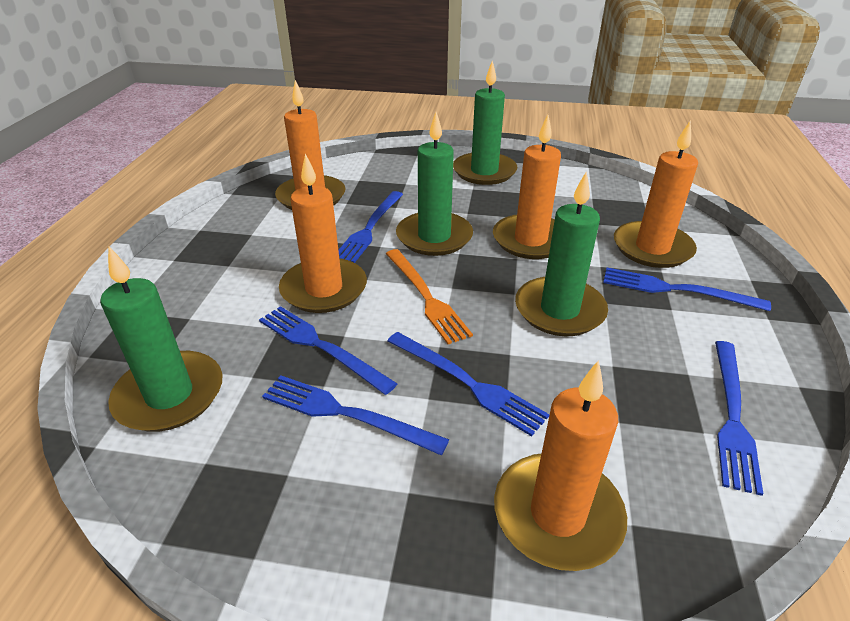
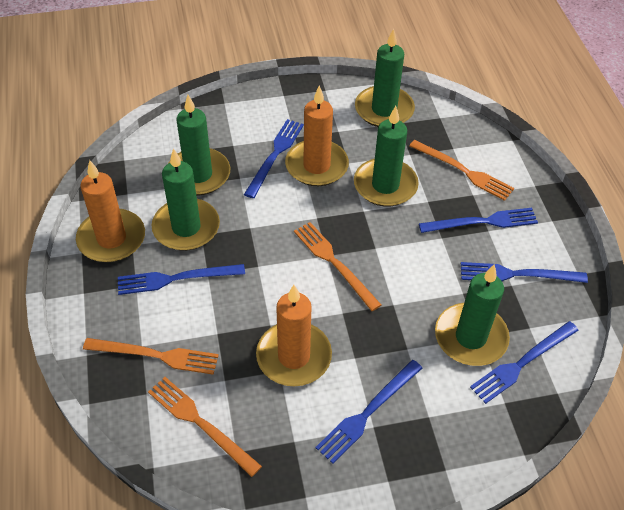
green candle: [100,247,222,432] [396,112,473,256] [453,60,517,185] [515,172,608,336] = 4 -> [151,148,220,251] [168,95,230,195] [354,106,419,207] [355,29,415,127] [435,264,510,366] = 5
orange candle: [275,80,346,210] [279,154,367,313] [493,115,561,259] [494,360,627,571] [614,120,698,268] = 5 -> [76,160,145,262] [256,285,332,386] [285,85,349,186] = 3
orange fork: [386,249,473,344] = 1 -> [83,338,219,375] [148,377,262,477] [294,222,381,311] [409,140,514,201] = 4

